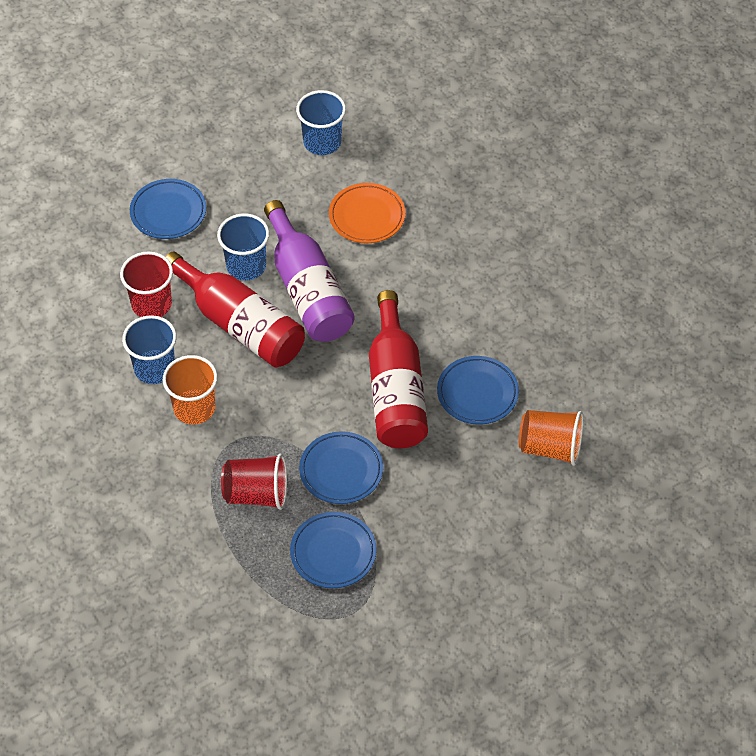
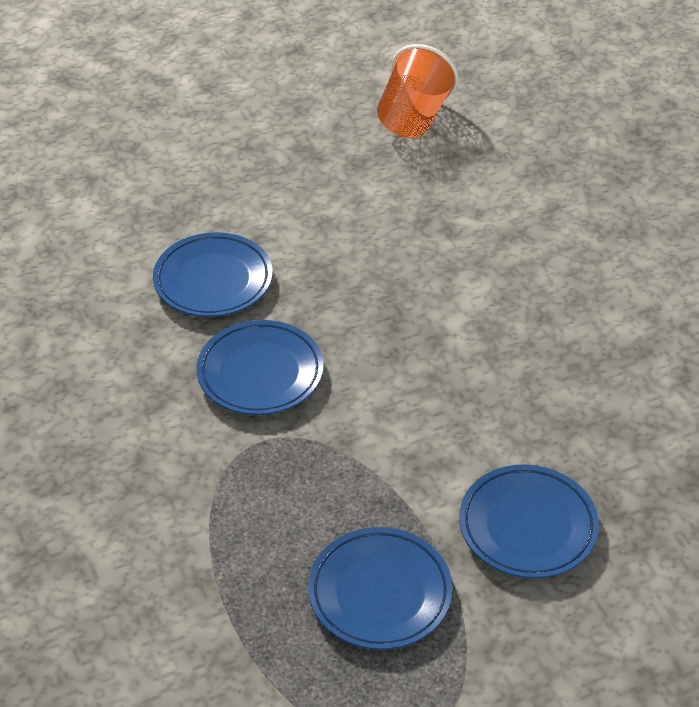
blue cup: [122,315,177,384] [217,214,269,281] [296,90,346,155] = 3 -> none = 0
orange cup: [163,355,218,425] [519,410,583,466] = 2 -> [377,44,459,138] = 1
orange plate: [329,183,405,243] = 1 -> none = 0
purple bottle: [264,200,355,342] = 1 -> none = 0
red bottle: [166,252,305,367] [369,290,428,448] = 2 -> none = 0
red cup: [120,252,173,317] [221,454,287,510] = 2 -> none = 0

